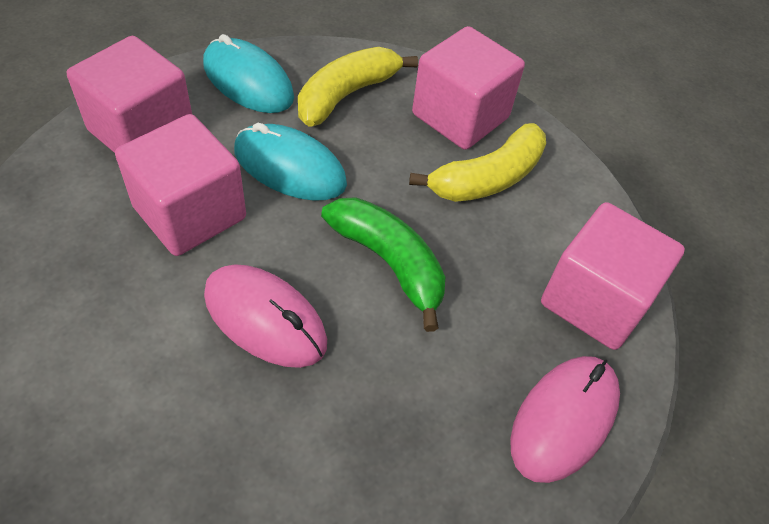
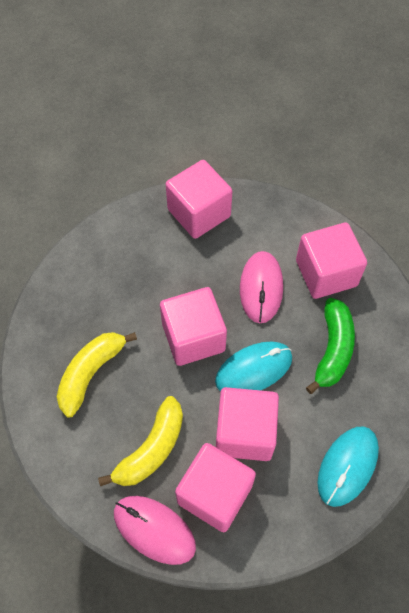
pink cube: [67,36,192,153] [115,114,246,256] [412,26,525,150] [541,202,685,350] = 4 -> [160,287,227,366] [166,160,232,239] [175,443,256,532] [216,387,279,461] [296,223,367,299] = 5

